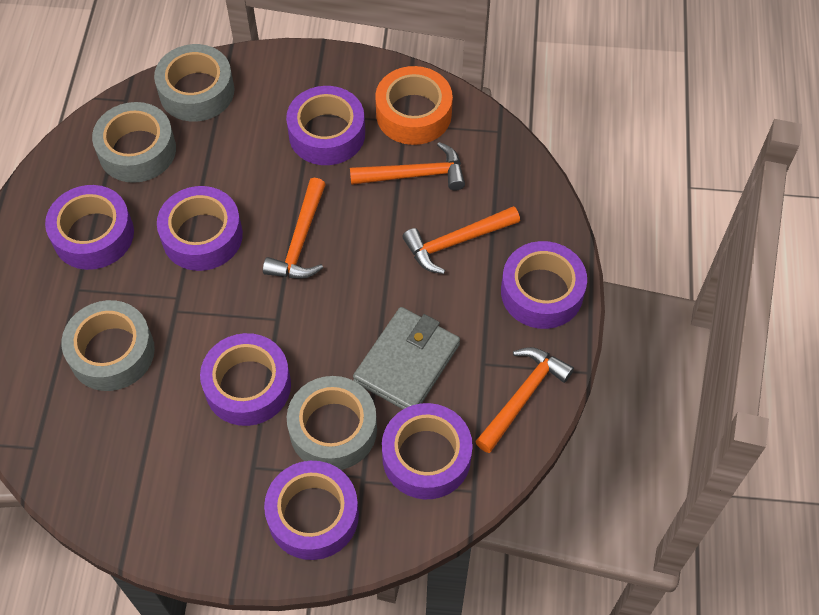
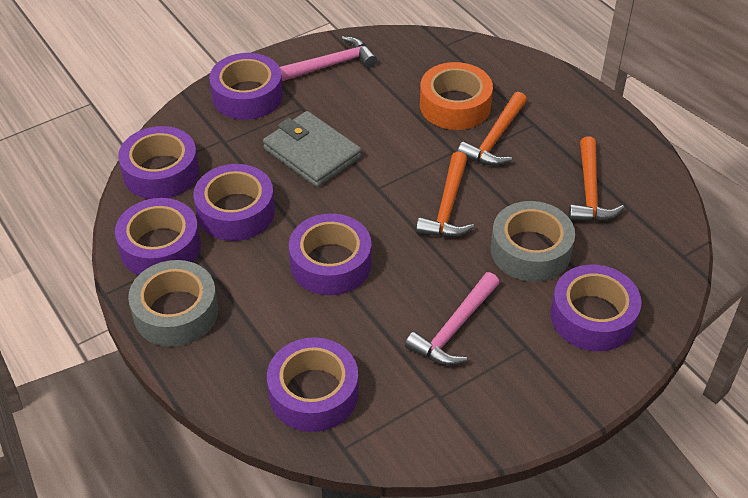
grey tape: [61,300,155,391] [92,102,176,183] [154,44,235,122] [287,376,377,470] = 4 -> [128,260,218,347] [491,201,575,282] = 2
orange hammer: [263,178,326,278] [350,142,465,190] [402,206,520,274] [475,347,574,453] = 4 -> [416,151,474,237] [458,92,527,166] [568,136,624,221] = 3
pink hammer: none = 0 -> [280,36,377,81] [405,272,499,365] = 2

